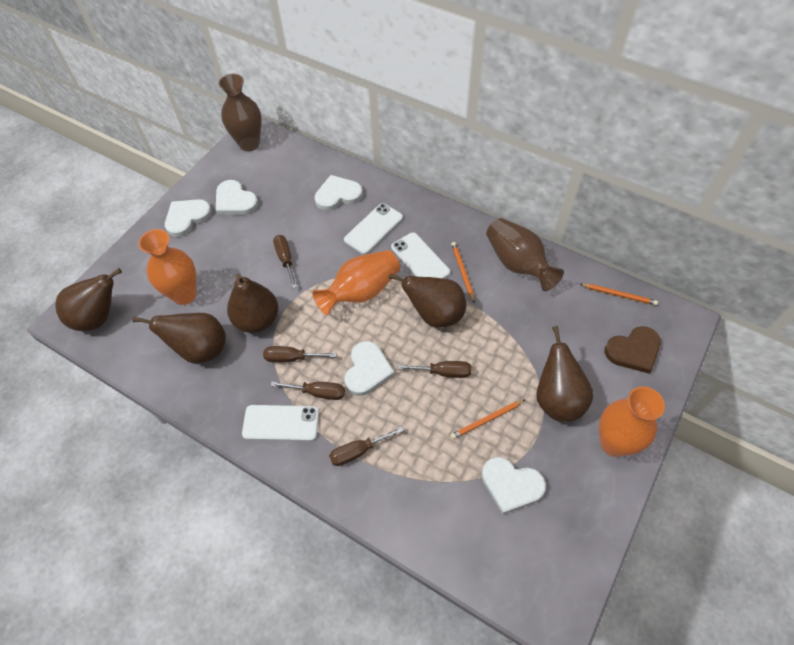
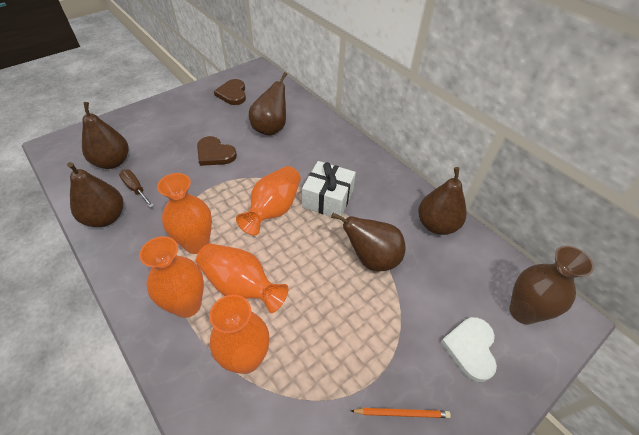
brown heart: [605,326,661,374] = 1 -> [197,136,237,166] [214,79,246,105] = 2
brown screwdriver: [263,346,336,363] [271,382,345,400] [273,235,297,288] [329,426,404,466] [397,361,471,378] = 5 -> [119,170,154,208] = 1
brown vase: [218,74,262,151] [486,218,564,291] = 2 -> [509,245,594,324] = 1
orange pencil: [450,400,525,439] [451,242,475,302] [580,283,658,305] = 3 -> [351,408,451,418] = 1
orange vase: [139,229,197,305] [312,250,400,315] [599,386,665,457] = 3 -> [139,236,204,318] [157,173,212,254] [196,243,288,313] [209,295,270,374] [236,166,301,235] = 5
white gift: none = 0 -> [302,161,356,217] = 1
white heart: [165,199,212,237] [216,180,258,215] [315,175,363,211] [345,341,395,396] [482,457,546,514] = 5 -> [441,317,497,382] = 1
white phone: [242,405,319,441] [344,203,403,255] [391,232,450,278] = 3 -> none = 0

